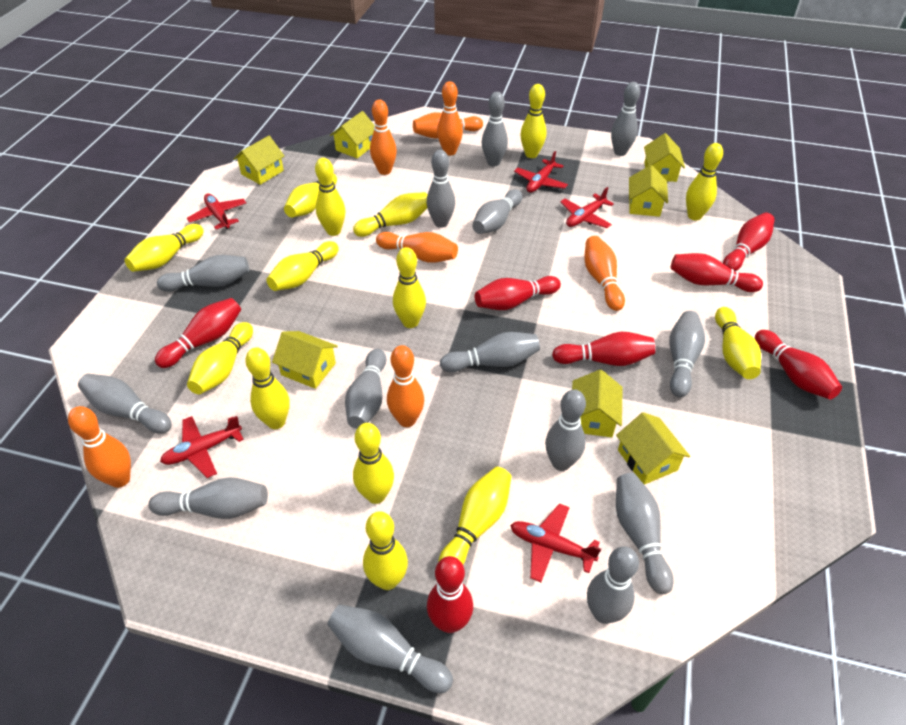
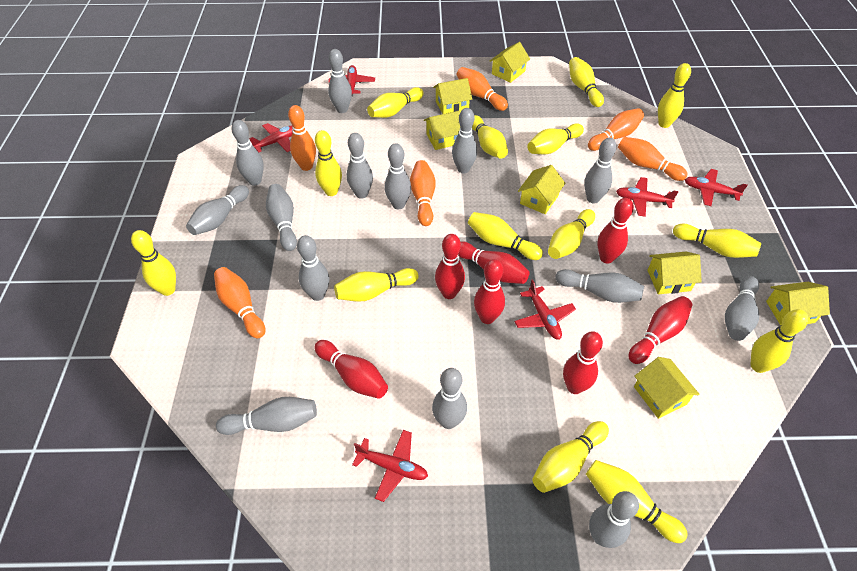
orange bowling pin: [68,406,131,488] [370,100,397,175] [376,232,458,263] [387,345,424,427] [413,112,483,138] [437,81,463,156] [585,236,625,311] = 7 -> [214,267,265,338] [288,105,316,171] [410,160,436,226] [456,67,508,111] [588,108,644,151] [618,137,687,181] = 6
red plane: [160,416,244,478] [187,193,246,229] [510,503,601,582] [514,151,568,193] [560,187,614,228] = 5 -> [249,123,293,152] [328,65,375,96] [352,430,428,502] [514,279,576,339] [616,177,678,217] [685,169,748,206] = 6

